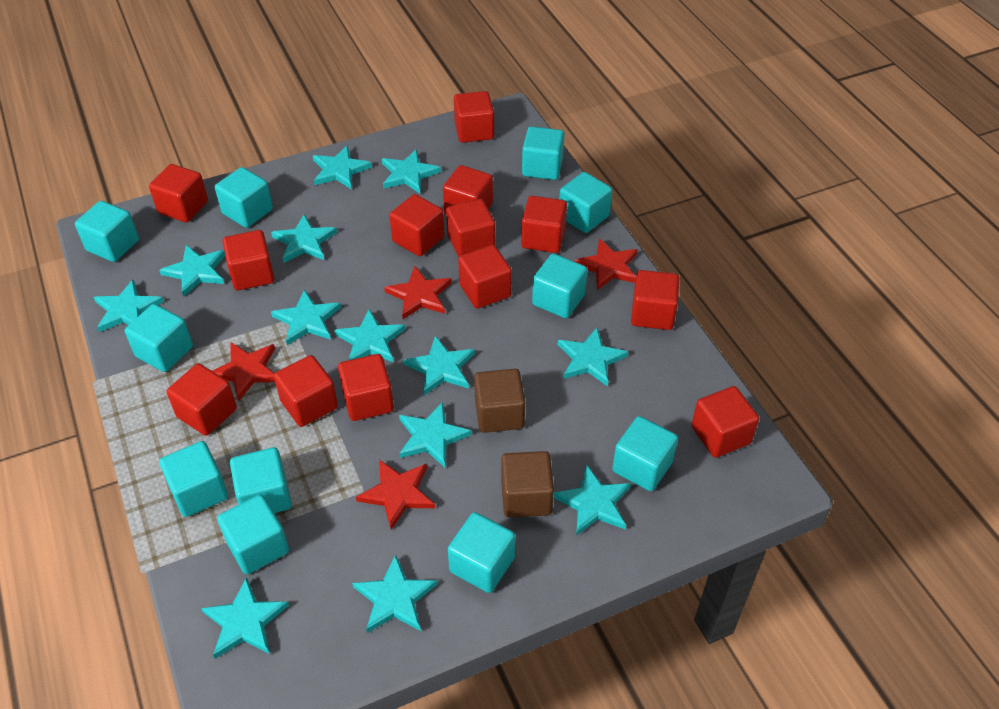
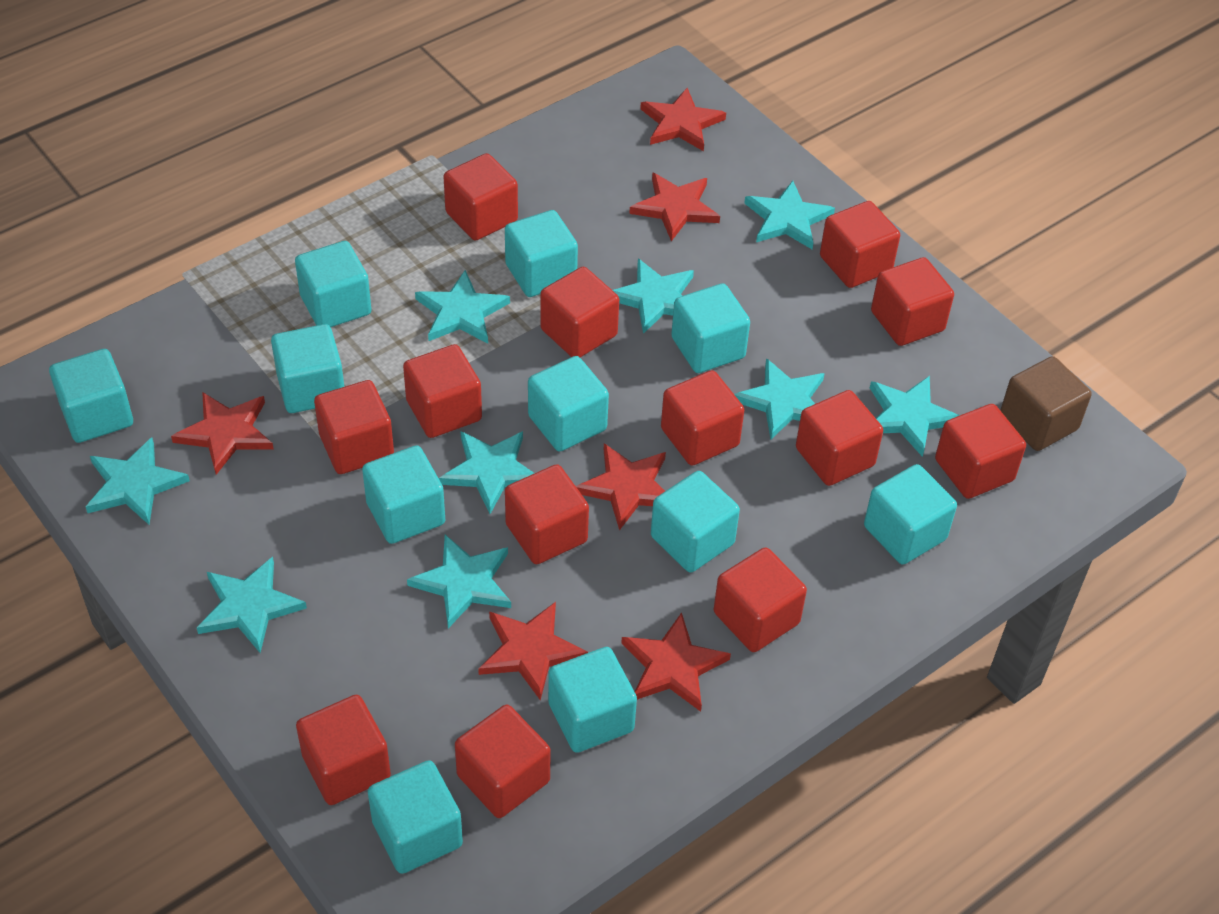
brown cube: [474,369,525,433] [501,451,554,518] = 2 -> [1000,356,1092,451] = 1
red star: [212,342,275,401] [356,460,435,529] [384,266,452,319] [574,238,638,290] = 4 -> [171,392,274,475] [478,602,588,700] [576,443,666,531] [621,612,731,712] [629,172,720,241] [640,88,726,151] = 6
turquoise star: [94,280,164,332] [159,245,225,297] [201,577,289,659] [271,214,337,263] [271,290,341,345] [313,145,372,189] [334,309,405,362] [352,555,438,633] [382,149,441,193] [399,402,472,467] [404,335,475,395] [553,464,631,536] [558,328,628,386] = 13 -> [86,437,190,525] [197,557,307,653] [407,535,511,628] [415,270,510,344] [439,431,534,514] [613,259,694,334] [734,358,825,439] [744,181,835,249] [870,376,960,457] = 9

